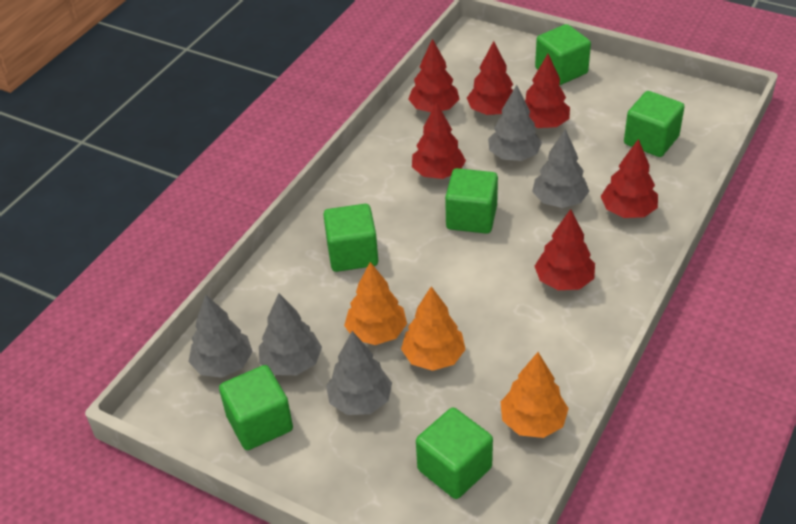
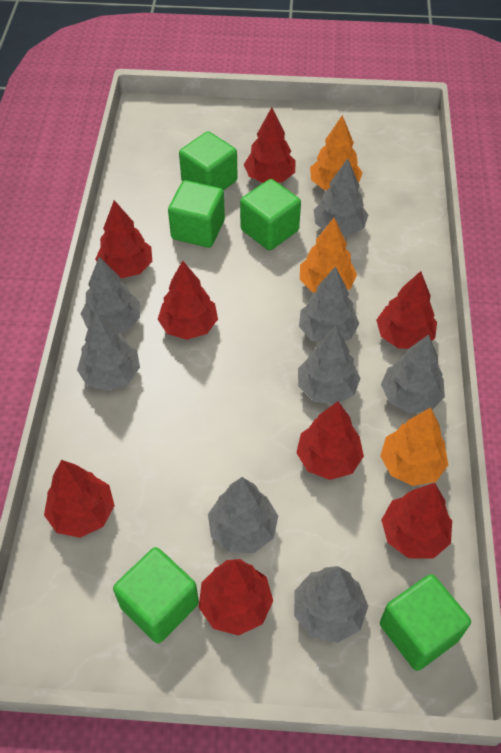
green cube: [219,365,293,450] [323,204,378,272] [416,407,493,499] [445,168,498,234] [535,24,591,85] [624,91,685,157] = 6 -> [113,547,199,643] [168,180,225,248] [179,131,238,191] [240,179,301,250] [380,574,471,671] = 5
grey tree: [189,294,253,378] [259,293,322,375] [326,331,392,415] [488,85,542,161] [532,129,589,208] = 5 -> [77,312,140,391] [80,257,140,333] [208,477,278,553] [294,566,368,643] [298,326,361,404] [299,266,359,343] [314,159,368,236] [381,335,445,413] = 8
red tree: [408,39,460,112] [412,102,466,179] [467,41,513,115] [525,54,570,128] [535,209,595,290] [601,139,658,218] = 6 -> [44,460,115,538] [95,200,152,278] [158,260,218,340] [199,559,273,636] [244,107,296,183] [296,401,364,480] [376,271,437,349] [381,483,452,559] = 8

